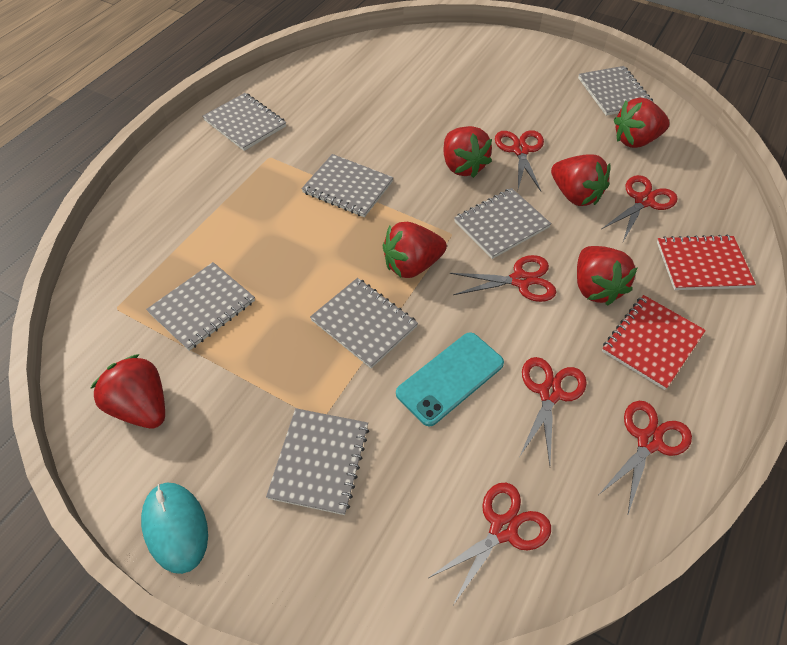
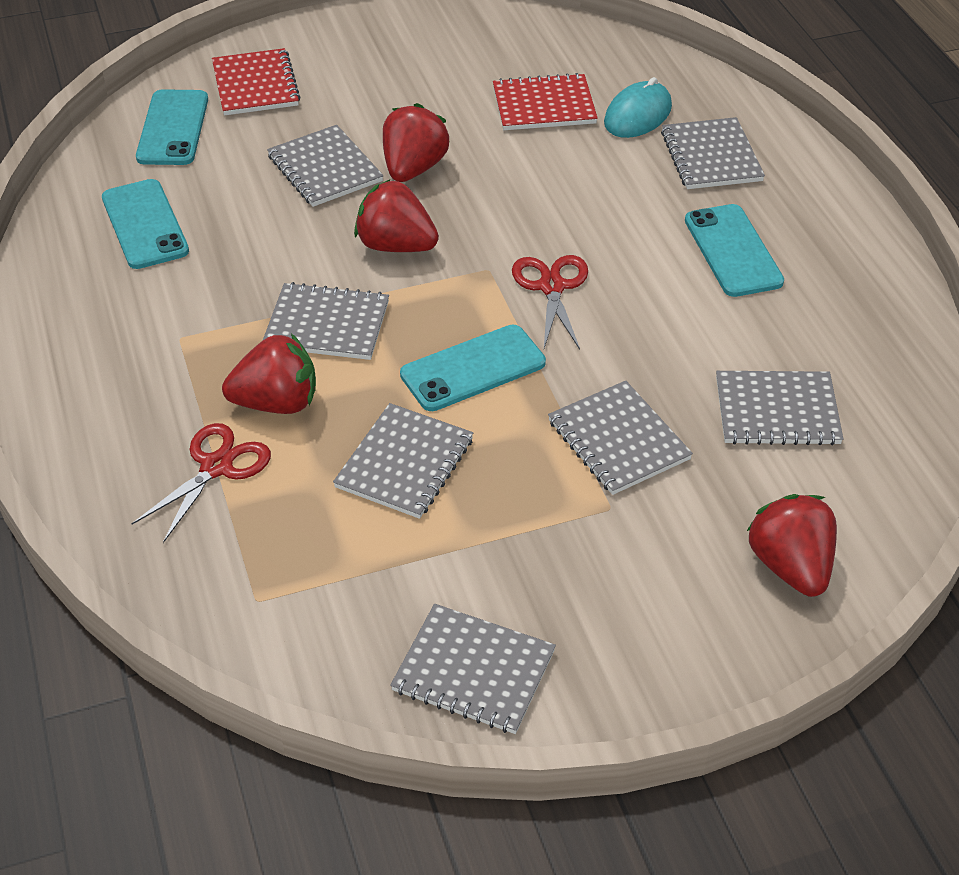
red scissors: [427,483,551,607] [450,255,556,302] [495,130,544,191] [520,357,587,466] [600,401,692,514] [602,175,678,241] = 6 -> [131,423,271,543] [512,255,588,350] = 2
red strawberry: [90,354,165,428] [383,222,447,278] [444,126,492,178] [551,154,611,206] [577,246,637,306] [614,98,670,148] = 6 -> [222,334,316,414] [354,179,439,252] [383,103,450,182] [747,494,837,597] = 4
turquoise phone: [396,332,504,426] = 1 -> [102,179,189,269] [136,89,208,165] [400,325,546,411] [685,204,784,297] = 4

